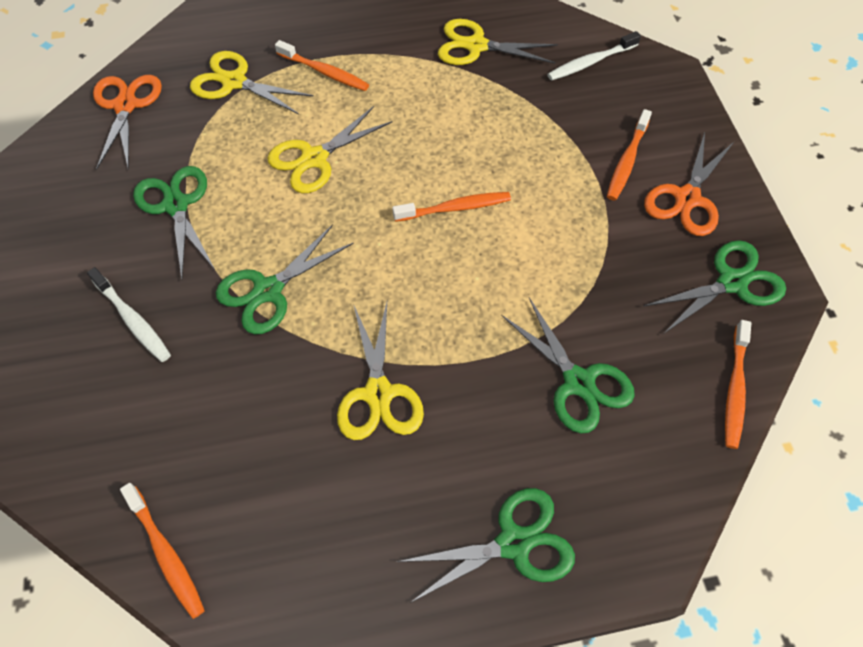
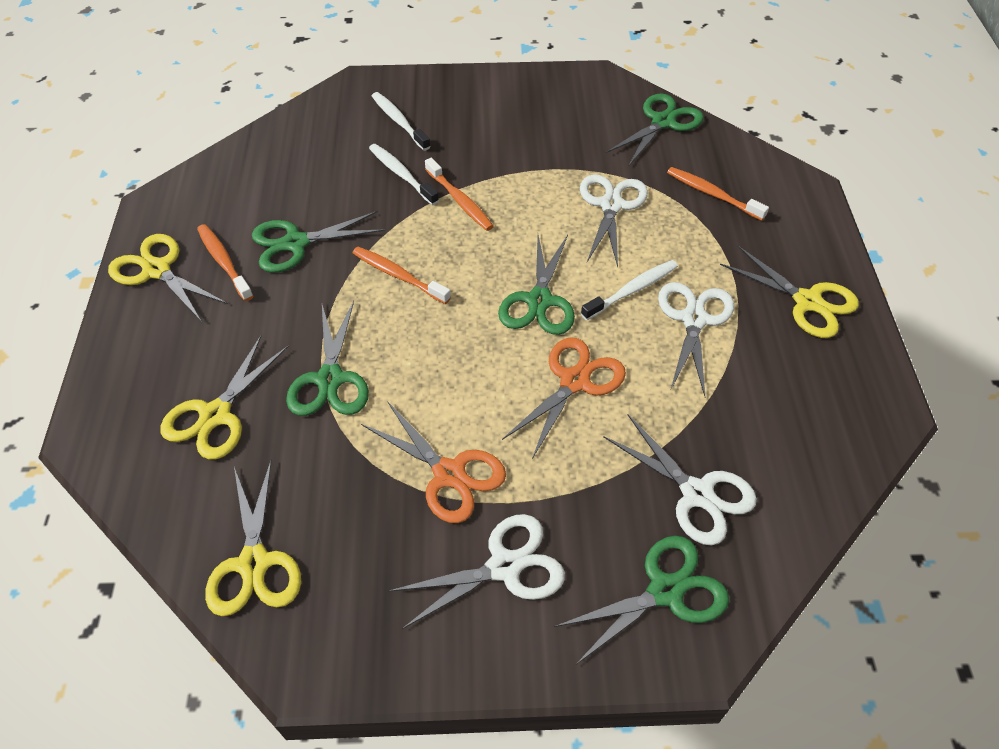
orange toothbrush: [120,483,205,619] [275,40,369,91] [392,192,511,222] [607,109,652,200] [725,320,751,449] = 5 -> [197,224,253,301] [353,247,451,304] [425,158,494,231] [667,167,769,221] = 4
white scissors: none = 0 -> [388,514,565,629] [580,174,648,267] [603,415,757,545] [658,282,734,396] = 4
white toothbrush: [87,267,171,362] [547,31,641,81] = 2 -> [369,144,439,205] [372,92,431,151] [581,260,678,320] = 3

